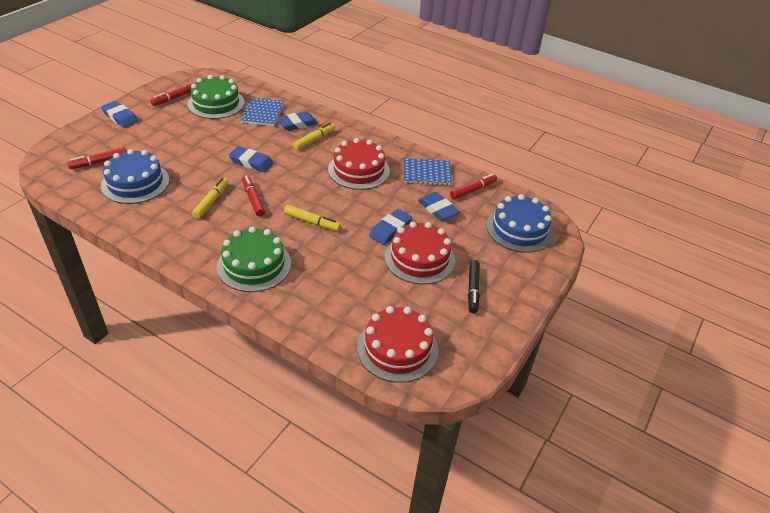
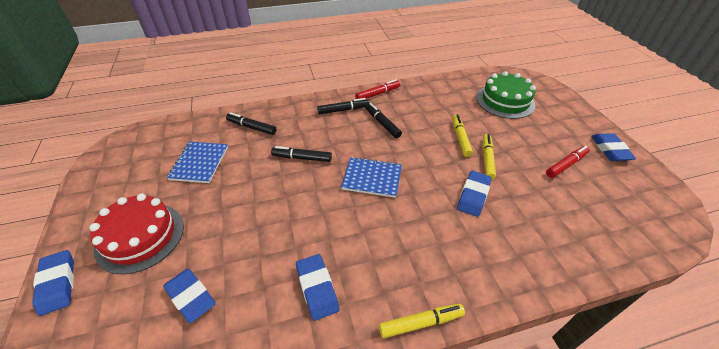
black marker: [468,260,480,313] = 1 -> [226,112,276,135] [271,146,332,162] [317,98,370,114] [365,103,402,138] = 4
blue cake: [101,149,169,204] [486,194,554,253] = 2 -> none = 0
green cake: [188,75,245,119] [217,226,291,292] = 2 -> [477,71,536,119] = 1
red cake: [328,138,390,190] [357,306,438,383] [384,222,455,284] = 3 -> [89,194,184,274] = 1
red marker: [67,147,127,169] [150,83,194,106] [242,175,265,217] [450,174,497,199] = 4 -> [355,79,400,99] [546,146,590,178] = 2

